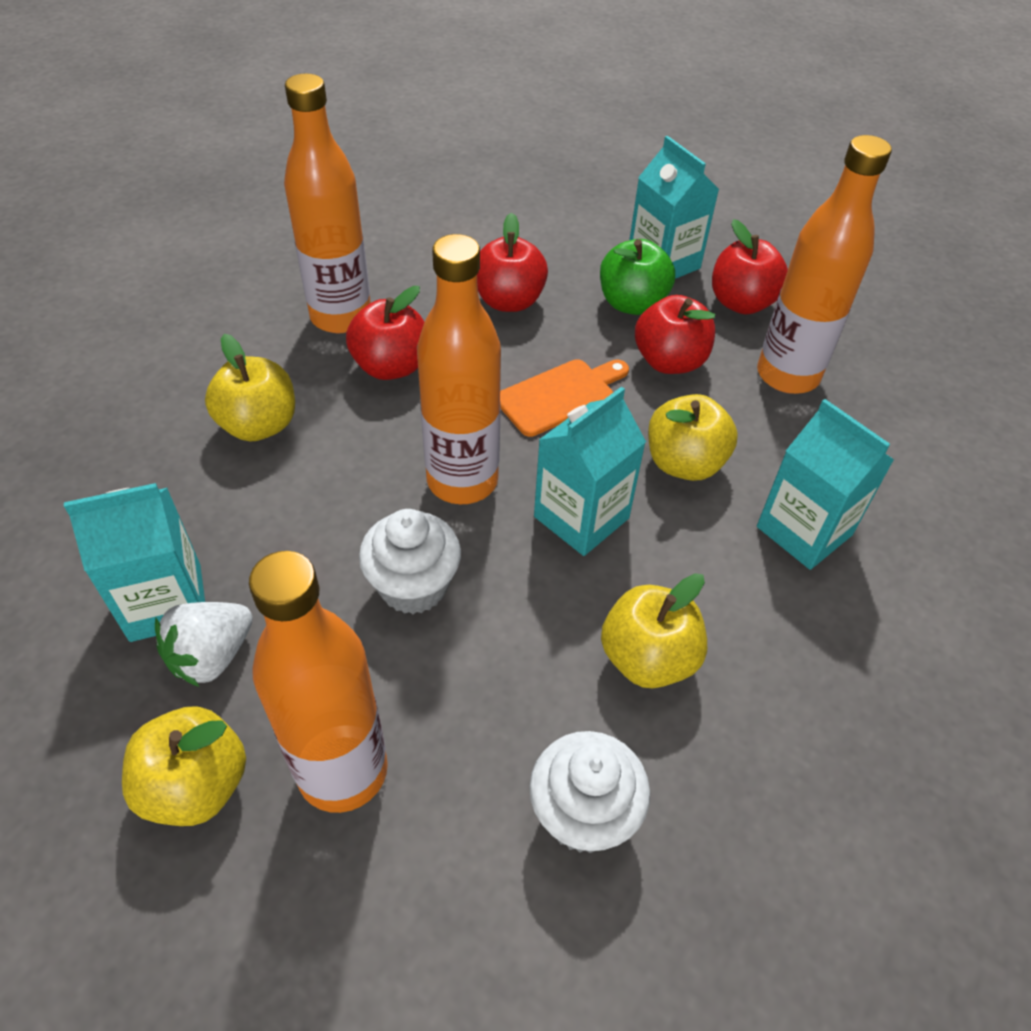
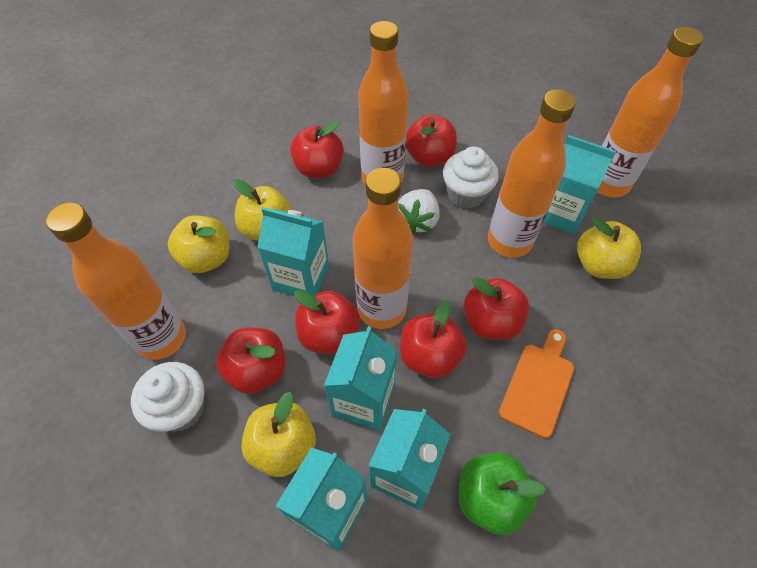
orange bottle: [249,551,388,813] [284,74,371,333] [417,234,501,504] [757,135,892,394] = 4 -> [46,203,186,360] [352,168,413,329] [358,21,408,185] [488,89,576,258] [597,27,703,197] = 5
red apple: [346,286,424,380] [477,213,548,312] [635,295,715,374] [712,219,788,314] = 4 -> [216,327,285,394] [290,120,344,178] [294,290,360,354] [400,299,467,378] [406,114,457,167] [464,277,529,340] = 6
turquoise carton: [64,483,205,642] [534,387,646,556] [630,136,720,279] [757,399,894,570] = 4 -> [257,207,329,296] [275,447,367,551] [324,326,397,430] [368,409,451,510] [544,135,616,235] = 5

